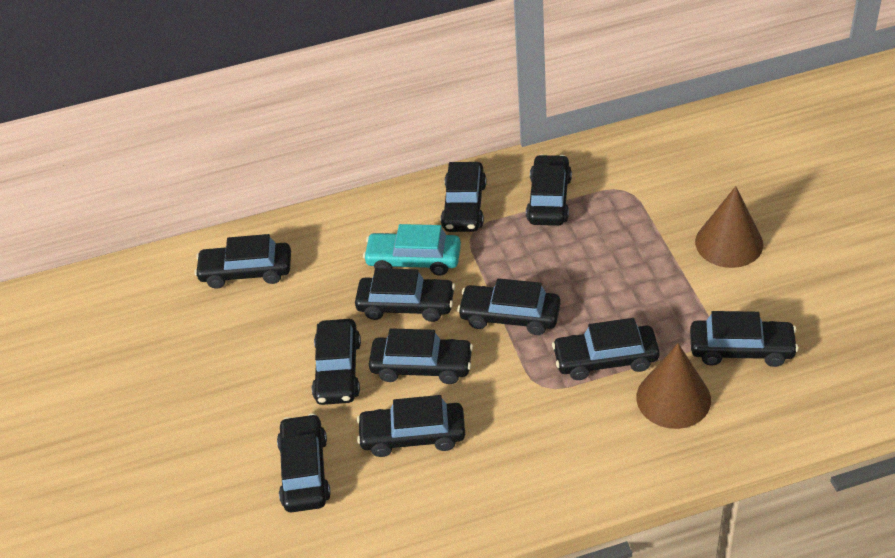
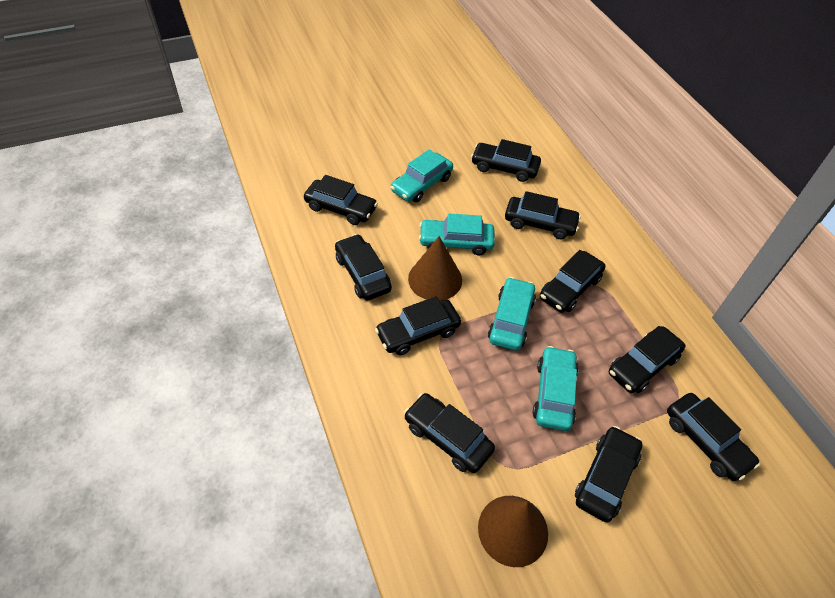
black car: [195,234,291,289] [277,414,331,512] [312,319,361,405] [355,268,455,322] [357,395,465,457] [369,328,473,384] [441,162,487,232] [457,278,560,335] [526,154,572,226] [552,318,660,380] [690,311,799,367] = 11 -> [304,175,378,225] [335,234,392,301] [375,296,461,355] [404,393,495,473] [471,139,541,182] [505,191,581,239] [540,250,605,313] [575,426,642,523] [609,326,686,393] [667,393,760,481] = 10
turquoise car: [363,224,461,276] = 1 -> [390,149,453,203] [419,214,495,255] [488,277,536,351] [533,346,579,431] = 4

